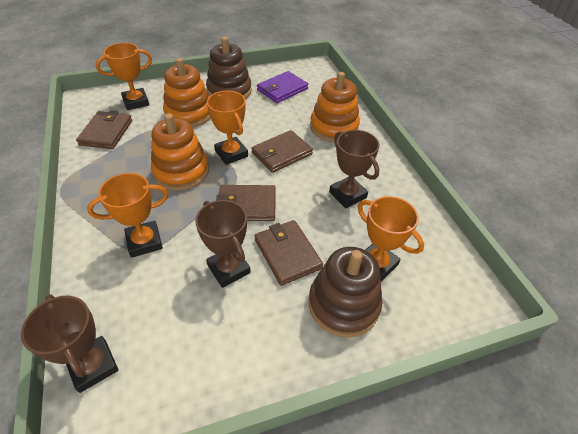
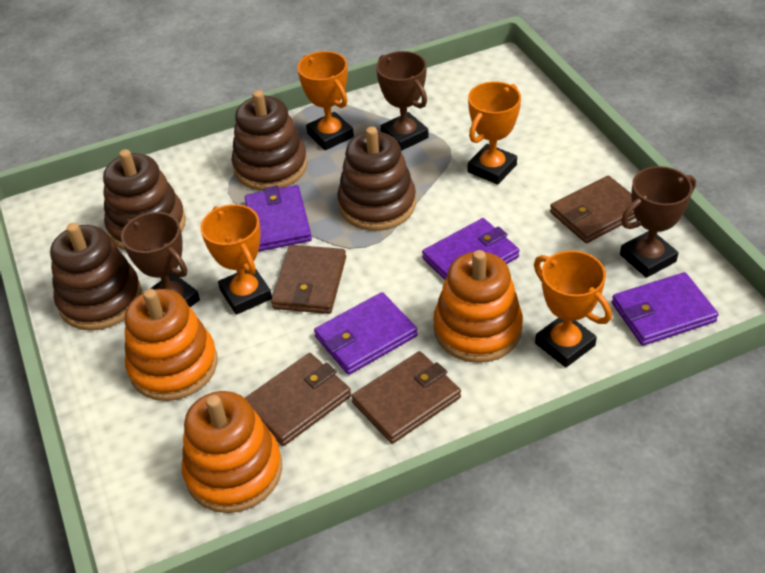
brown stacking toy: [206,37,252,99] [308,247,383,338] = 2 -> [50,223,142,331] [103,149,186,251] [232,90,308,191] [337,127,416,231] = 4
purple wallet: [257,71,308,103] = 1 -> [245,185,312,252] [314,292,418,375] [422,218,520,280] [612,272,719,346] = 4

